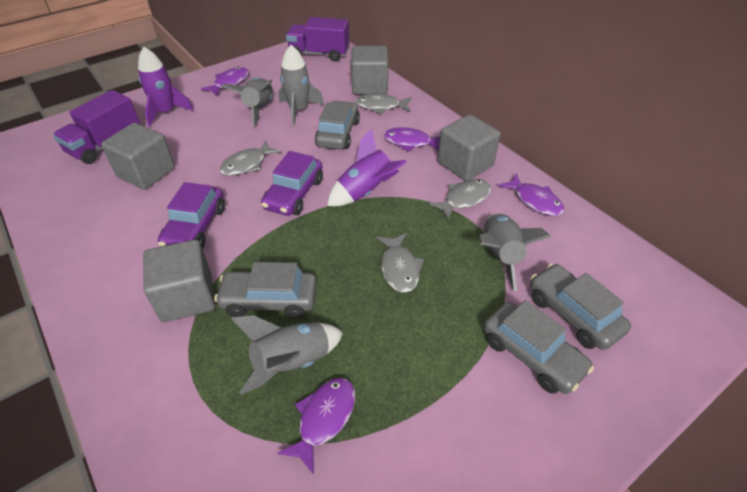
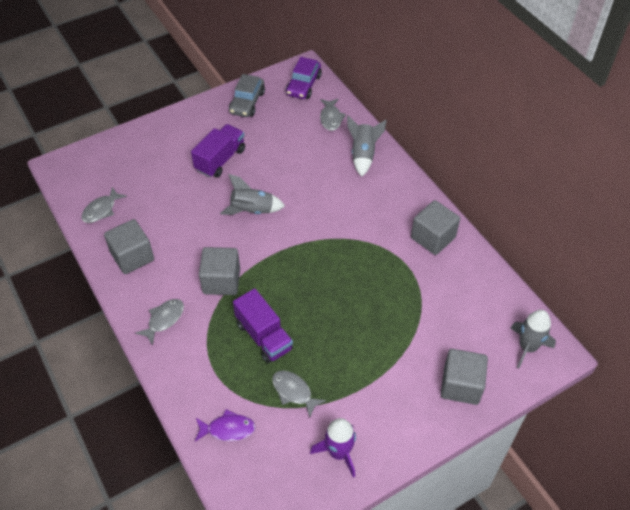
grey car: [214,262,317,319] [315,101,360,149] [484,300,594,394] [530,263,631,350] = 4 -> [229,74,265,117] = 1
grey rocket: [221,77,273,127] [231,315,343,395] [279,45,324,126] [478,214,551,291] = 4 -> [220,174,285,215] [347,116,387,176] [510,310,556,368] = 3
purple car: [158,182,225,249] [261,151,323,216] = 2 -> [286,57,322,99] = 1
purple fish: [201,67,249,96] [277,378,355,475] [384,127,440,152] [498,173,564,216] = 4 -> [195,409,256,442] = 1
purple rocket: [138,47,193,127] [327,128,407,207] = 2 -> [310,418,356,478] = 1

